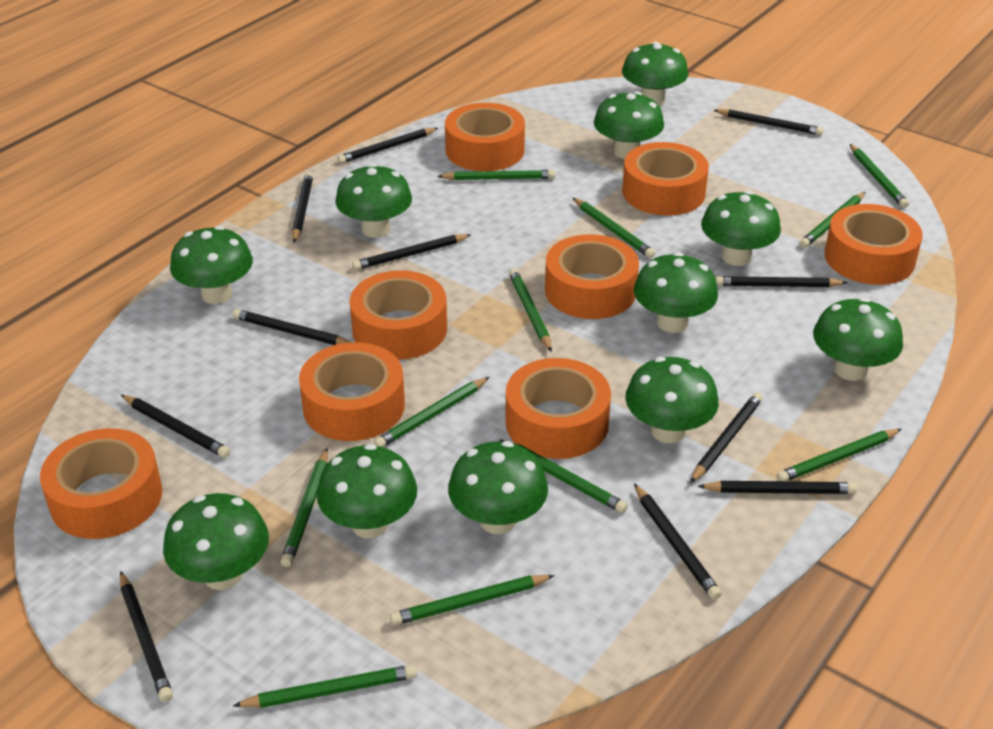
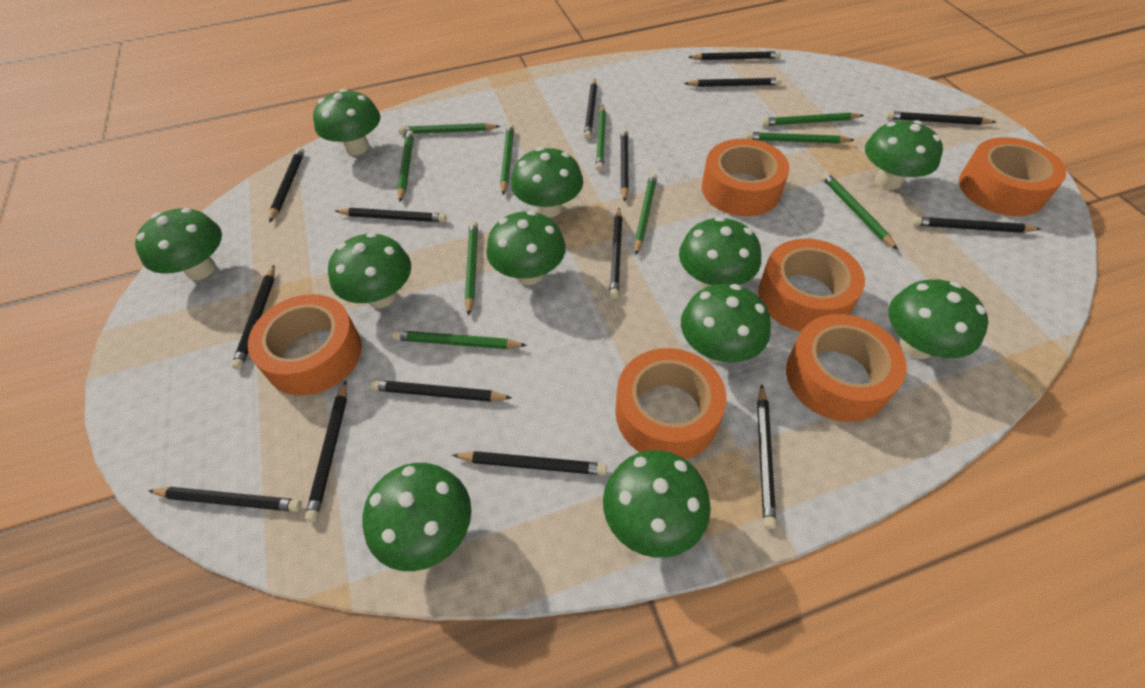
black pencil: [120,571,173,702] [121,395,230,458] [232,309,350,345] [292,172,313,243] [337,128,438,164] [352,234,472,270] [634,484,721,600] [690,392,763,483] [697,481,857,494] [714,109,824,136] [715,276,848,287] = 11 -> [148,487,302,512] [232,265,275,370] [269,147,304,223] [305,380,347,522] [335,208,447,222] [370,380,512,402] [452,451,607,475] [584,79,597,140] [609,208,623,299] [620,129,629,202] [684,77,782,87] [688,51,781,60] [757,384,776,529] [886,111,996,125] [912,217,1041,233] = 15
green pencil: [233,665,417,708] [280,448,328,567] [374,377,489,447] [390,575,555,625] [437,170,555,180] [499,439,628,513] [509,268,552,352] [573,198,655,258] [776,429,902,481] [799,192,865,248] [850,144,909,208] = 11 -> [393,330,527,349] [397,130,414,202] [398,123,500,134] [465,221,478,316] [500,124,514,195] [596,105,606,171] [634,173,657,255] [746,132,854,144] [762,112,864,126] [821,172,898,250] = 10
orange tape: [40,428,162,539] [299,342,405,441] [349,270,447,360] [445,103,525,171] [506,358,611,459] [545,234,639,319] [622,142,709,216] [824,204,923,285] = 8 -> [248,294,362,396] [615,348,726,459] [702,139,789,216] [758,239,865,332] [786,314,907,422] [959,137,1066,216] = 6

